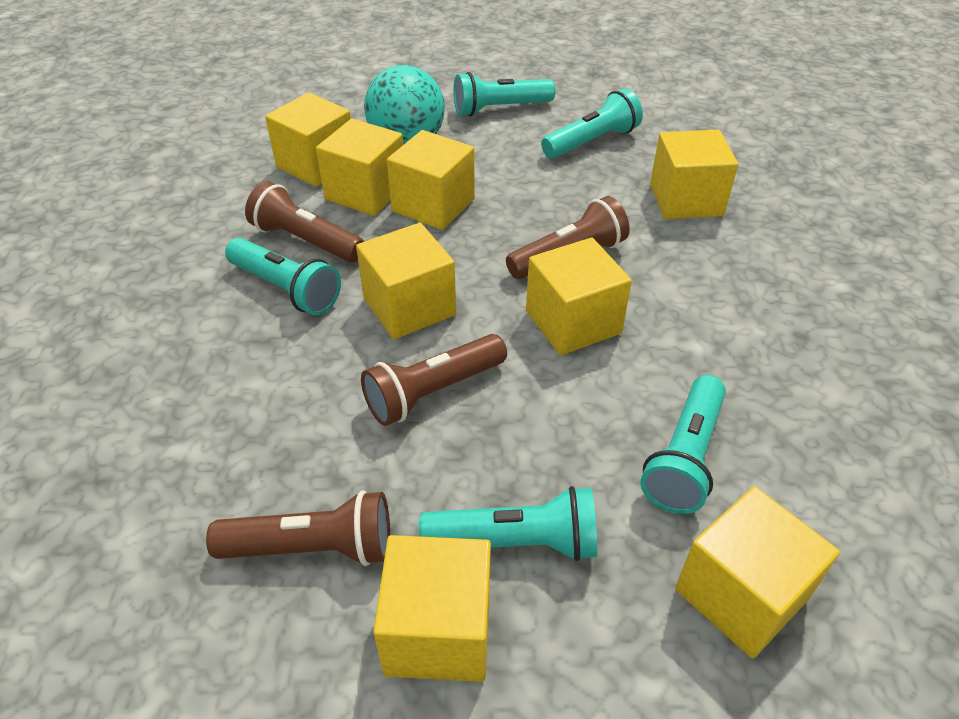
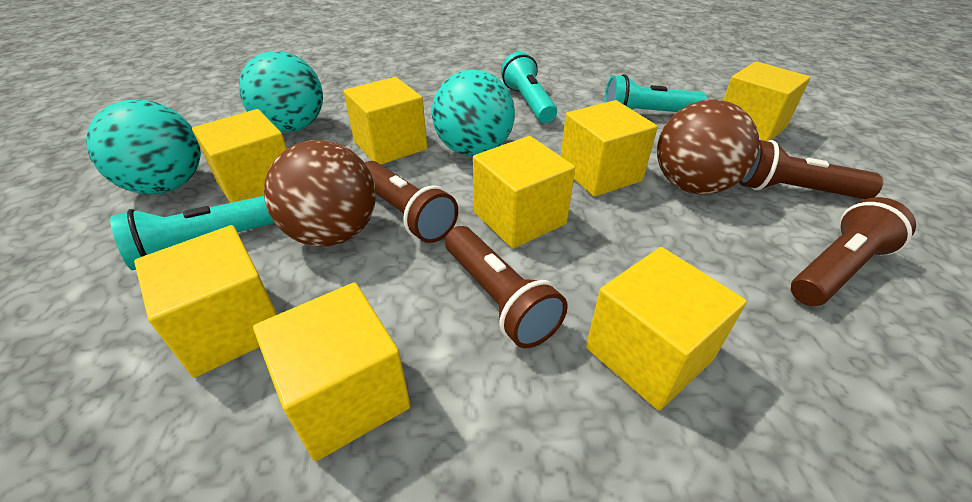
brown ball: none = 0 -> [264,140,376,247] [657,100,759,195] = 2
turquoise ball: [364,65,445,145] = 1 -> [86,99,201,194] [239,51,323,132] [432,70,515,156] = 3
turquoise flashlight: [225,238,341,315] [419,486,597,561] [453,72,556,117] [541,88,643,158] [640,375,726,514] = 5 -> [110,196,274,271] [501,52,557,123] [604,74,707,112] = 3

